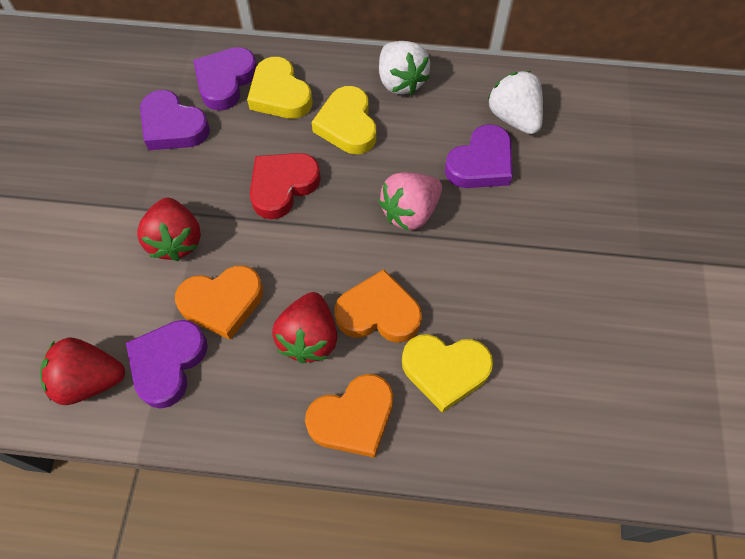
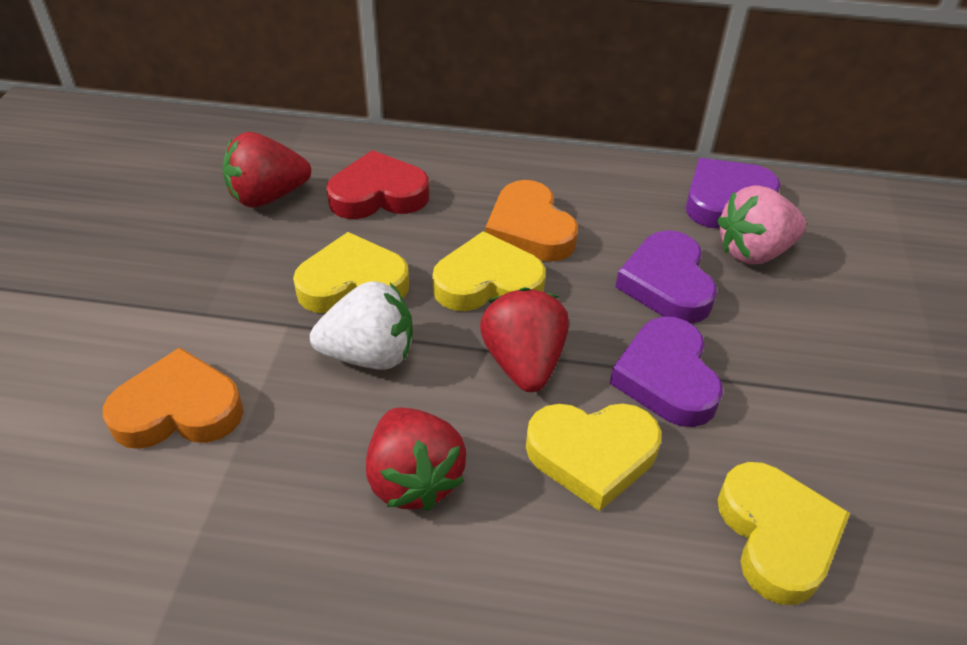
orange heart: [175,265,263,340] [305,374,393,458] [335,269,422,343] = 3 -> [103,347,244,449] [485,180,578,262] = 2
purple heart: [126,320,208,409] [140,90,210,150] [193,47,257,111] [445,124,512,188] = 4 -> [610,317,723,427] [615,230,717,324] [686,158,781,229] = 3
white strawberry: [379,41,430,95] [487,71,543,134] = 2 -> [310,281,413,370] = 1
yellow heart: [247,57,313,119] [312,86,376,154] [402,334,493,413] = 3 -> [293,232,409,313] [432,231,546,311] [526,403,661,511] [718,462,850,605] = 4

